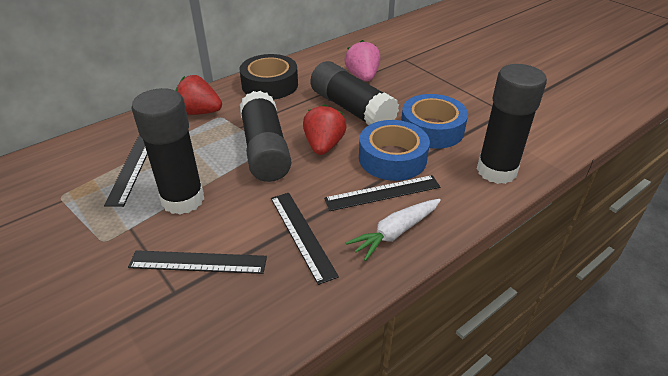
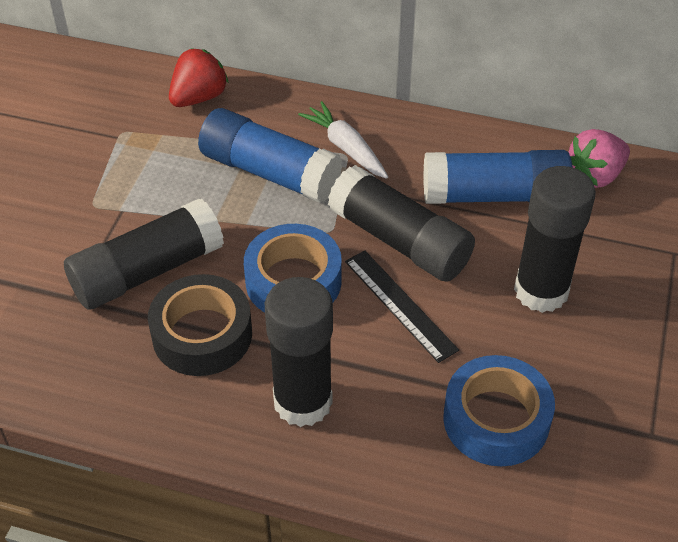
black ruler: [104,135,148,207] [128,250,267,274] [271,193,339,285] [324,175,440,211] = 4 -> [345,250,459,363] = 1
blue glue stick: none = 0 -> [198,108,342,203] [423,150,573,204] = 2
red strawberry: [175,75,222,115] [303,104,347,155] = 2 -> [169,48,229,107] = 1

